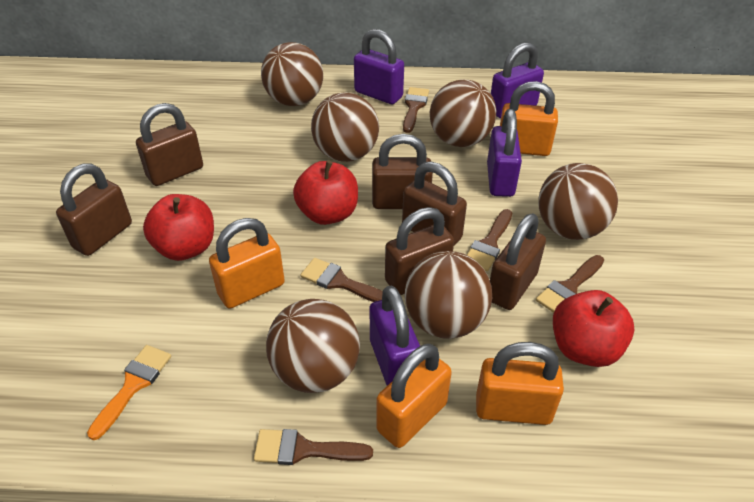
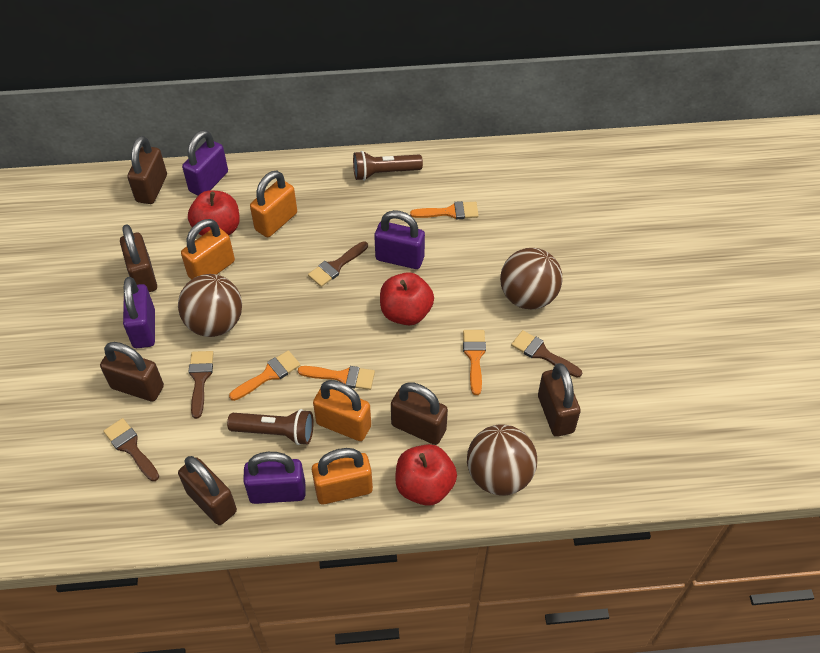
brown ball: [261,42,323,106] [266,299,360,393] [311,92,379,162] [404,251,492,339] [430,80,496,147] [538,163,618,240] = 6 -> [178,274,242,337] [467,424,537,496] [500,248,562,310] = 3
brown brush: [254,429,373,465] [301,258,383,302] [403,87,429,133] [467,209,512,271] [536,255,604,313] = 5 -> [103,418,159,481] [189,351,213,419] [308,241,368,287] [511,330,582,378] = 4
brown flashlight: none = 0 -> [227,409,314,445] [353,151,423,181] = 2
orange brush: [87,345,171,440] = 1 -> [229,350,300,401] [298,366,375,390] [410,201,479,219] [463,330,486,395] = 4

